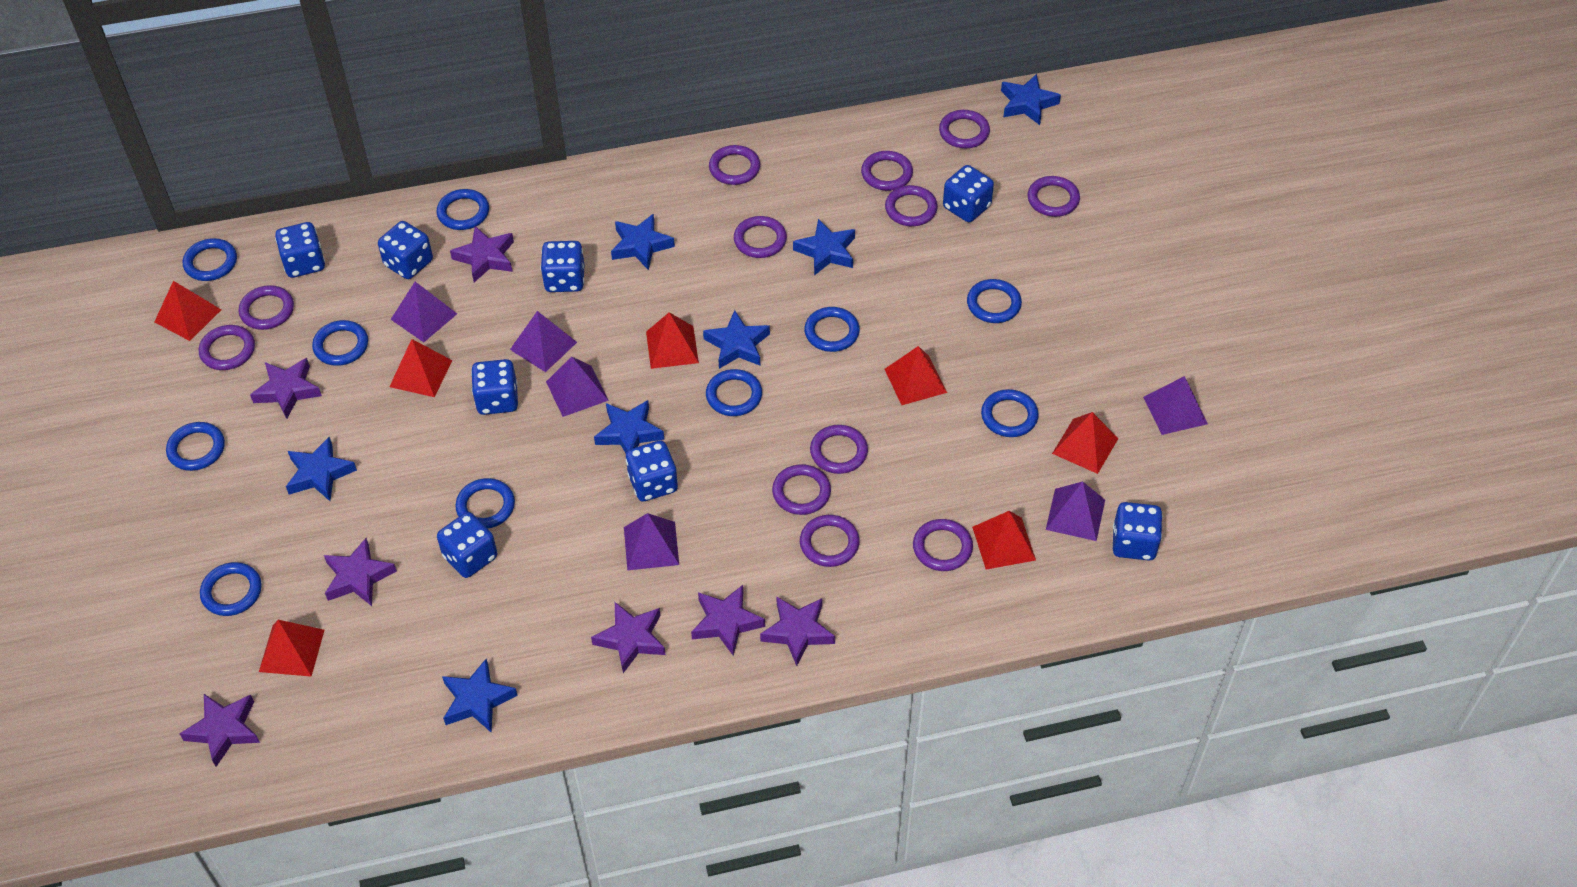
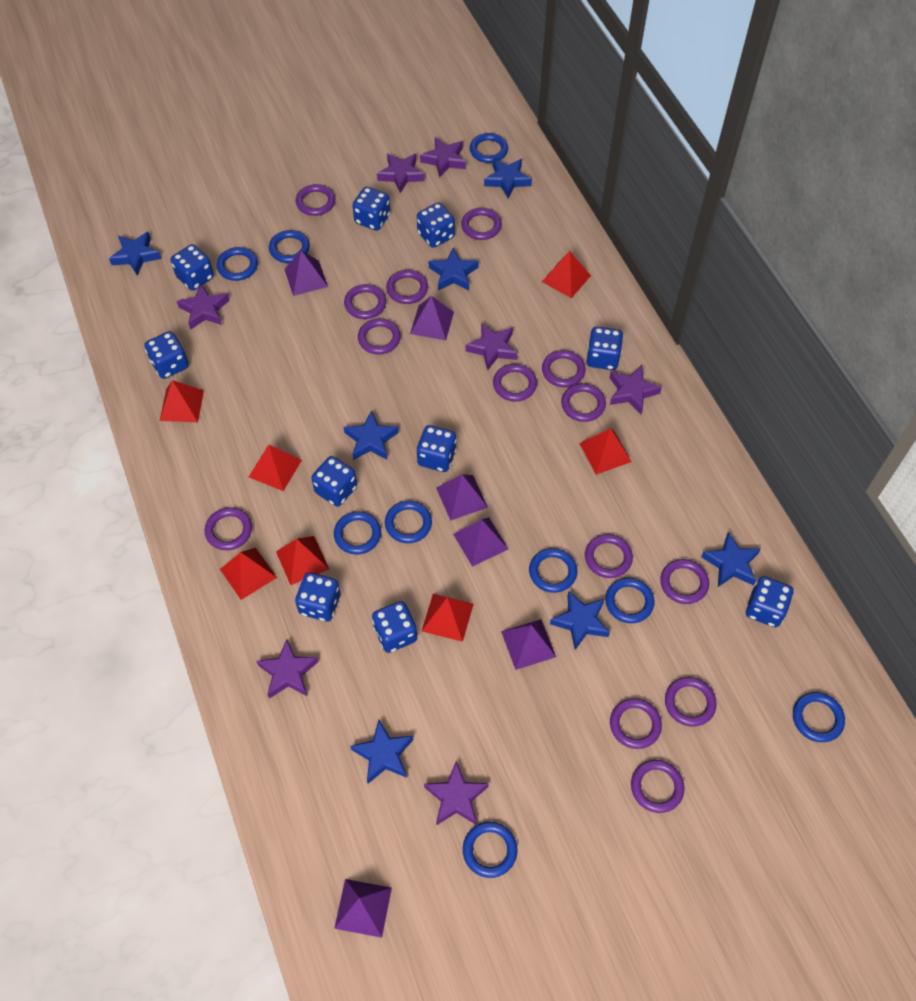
blue dice: [275,222,325,278] [378,221,433,279] [437,512,497,578] [471,359,518,415] [541,241,584,292] [626,441,678,502] [943,165,994,222] [1113,502,1163,561] = 8 -> [144,331,189,379] [171,244,214,291] [295,572,340,622] [311,456,357,507] [352,187,390,231] [372,601,417,653] [416,425,457,472] [417,202,455,248] [587,327,623,370] [746,576,794,627] = 10
blue ring: [166,422,225,471] [183,238,237,281] [200,562,262,616] [312,320,368,366] [437,189,489,230] [455,478,515,529] [706,369,762,416] [804,307,860,352] [967,279,1022,323] [981,389,1039,437] = 10 -> [216,247,258,281] [269,230,310,263] [334,511,381,554] [385,501,432,543] [463,822,517,878] [470,133,508,163] [529,548,577,593] [605,578,654,623] [793,692,845,742] = 9
purple ring: [199,325,255,370] [239,285,294,330] [709,145,760,185] [734,216,787,258] [772,464,831,515] [800,515,860,567] [810,425,868,474] [861,151,913,191] [885,185,938,226] [913,519,973,571] [939,110,990,148] [1027,176,1080,217] = 12 -> [205,507,252,550] [296,184,335,216] [344,284,386,319] [358,318,401,354] [386,270,428,304] [461,208,502,240] [493,364,537,401] [542,350,586,387] [561,383,606,422] [585,534,633,578] [610,698,662,749] [631,760,684,813] [660,559,709,604] [665,677,717,726] = 14

